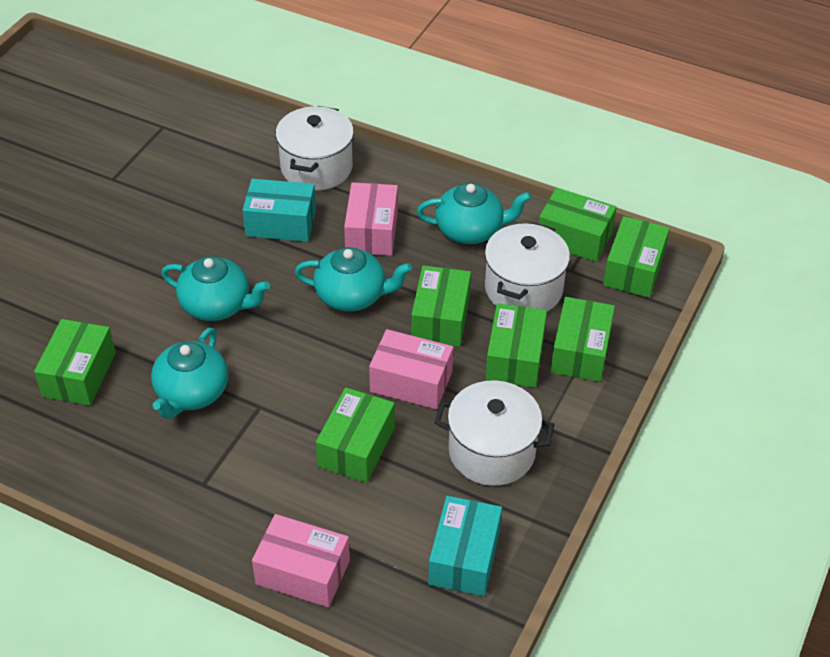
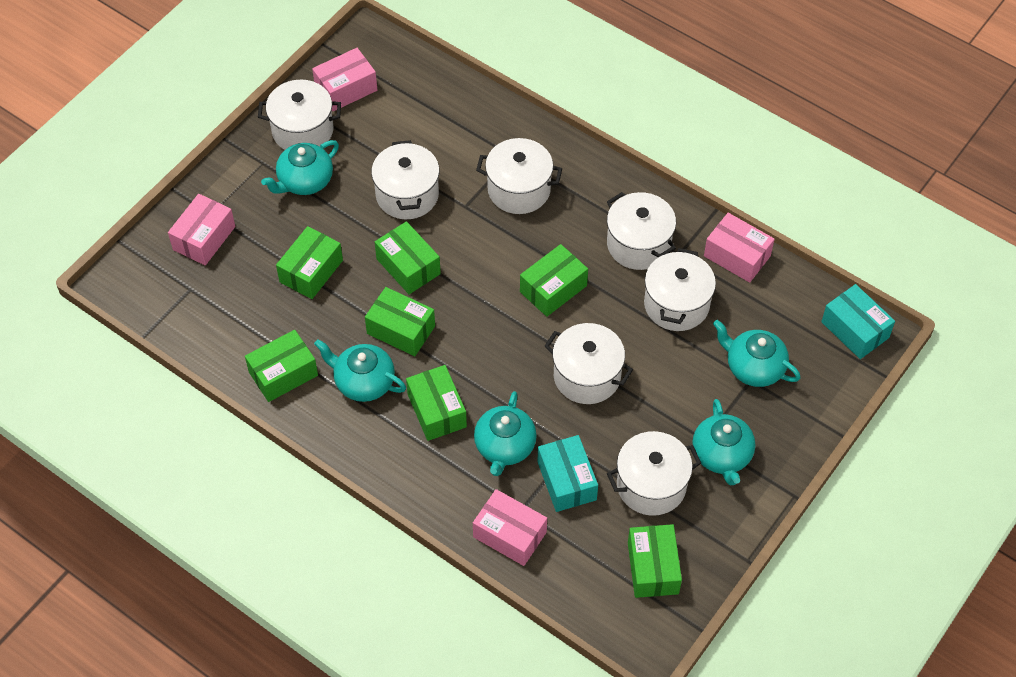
pink box: [252,514,350,608] [344,182,398,256] [369,329,453,409] = 3 -> [168,194,235,265] [312,48,377,111] [473,489,547,566] [704,213,775,283] = 4
turquoise teapot: [151,328,228,419] [161,256,270,321] [295,247,412,312] [417,183,531,244] = 4 -> [261,140,339,195] [314,339,406,402] [474,391,537,476] [692,399,755,485] [713,320,801,387] = 5
white pot: [275,106,354,191] [434,380,555,486] [485,222,570,311] = 3 -> [258,80,341,150] [371,140,439,219] [476,138,562,214] [544,323,633,404] [607,192,676,270] [607,431,701,516] [644,248,716,331] = 7

